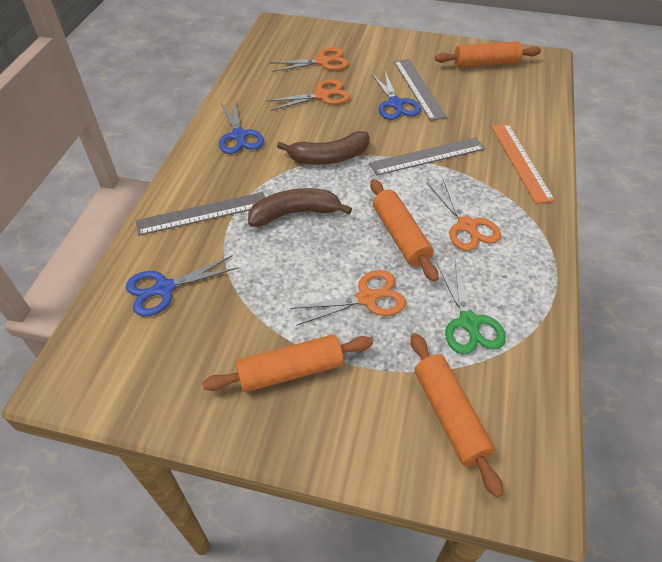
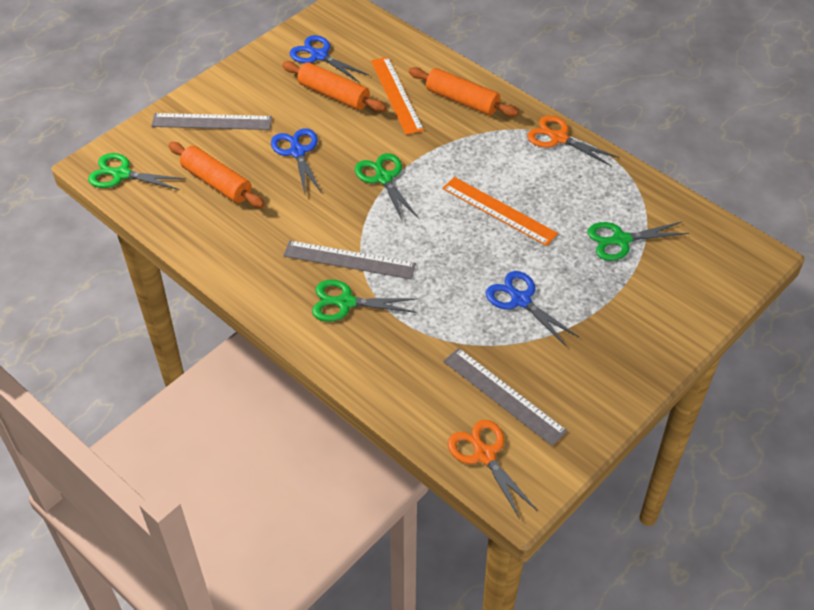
brown banana: [248,188,352,227] [277,131,370,165] = 2 -> none = 0
green scissors: [436,260,506,354] = 1 -> [88,153,186,190] [312,280,418,322] [355,153,419,222] [588,222,689,261] = 4
orange rolling pin: [202,334,373,392] [370,179,439,282] [411,333,503,498] [435,41,541,68] = 4 -> [169,142,265,208] [282,61,386,112] [409,67,519,117] = 3
orange ruler: [491,124,555,204] = 1 -> [371,57,424,135] [442,177,558,246] = 2
orange scissors: [266,79,350,111] [270,47,349,72] [290,270,406,326] [427,178,501,251] = 4 -> [448,420,538,519] [527,115,619,166] = 2

